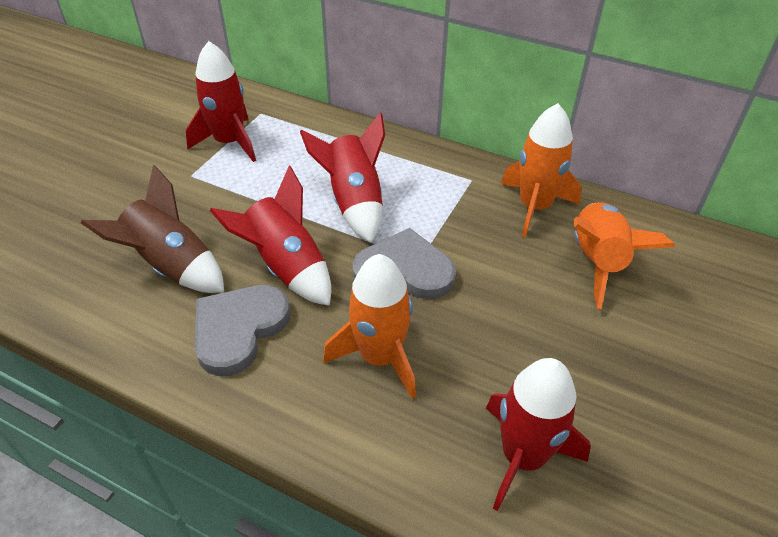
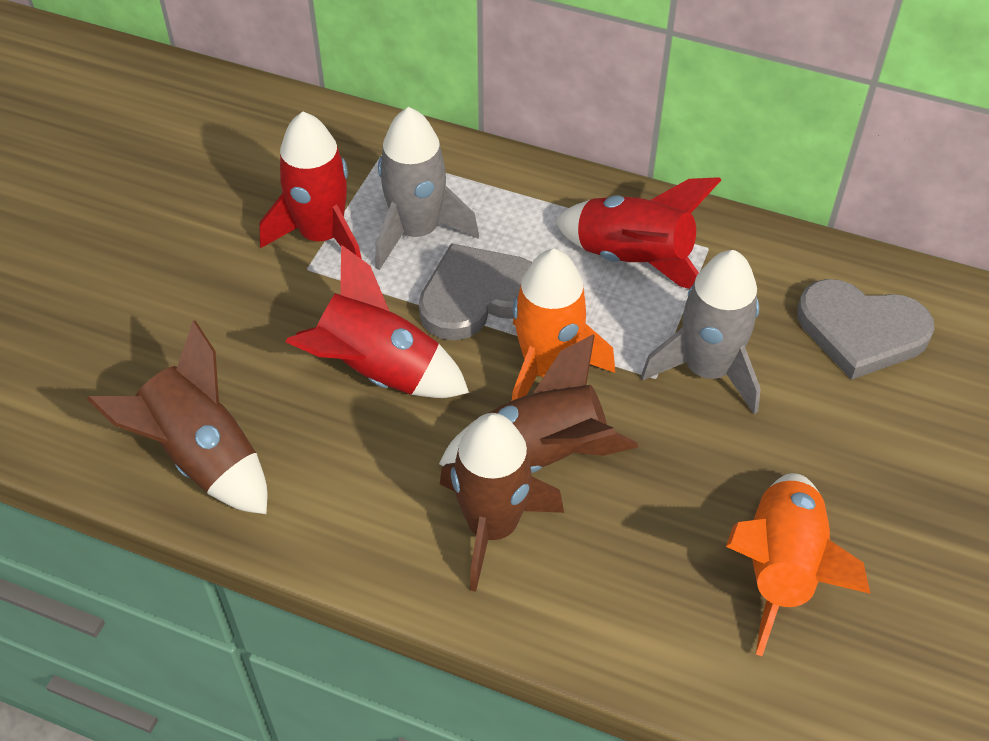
brown rocket: [81,165,224,293] = 1 -> [87,321,267,514] [439,334,639,473] [440,413,564,592] = 3
grey rocket: none = 0 -> [375,107,479,270] [641,250,761,414] = 2
orange rocket: [323,254,416,399] [501,103,582,237] [573,202,675,309] = 3 -> [512,249,615,401] [726,473,870,656] = 2
red rocket: [186,41,256,162] [210,166,331,306] [300,112,385,243] [486,358,591,511] = 4 -> [259,112,362,259] [286,245,469,398] [555,177,721,289] = 3

